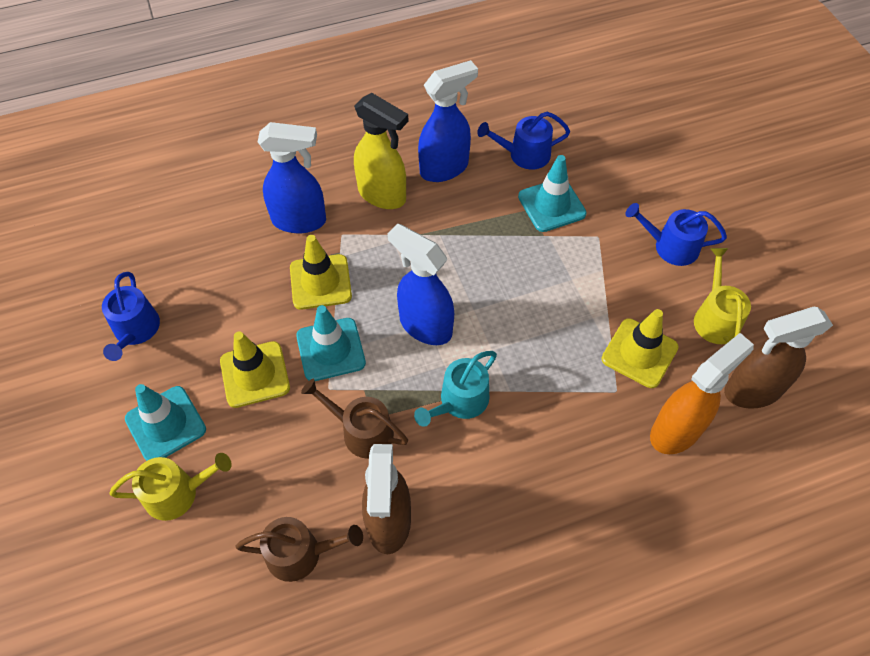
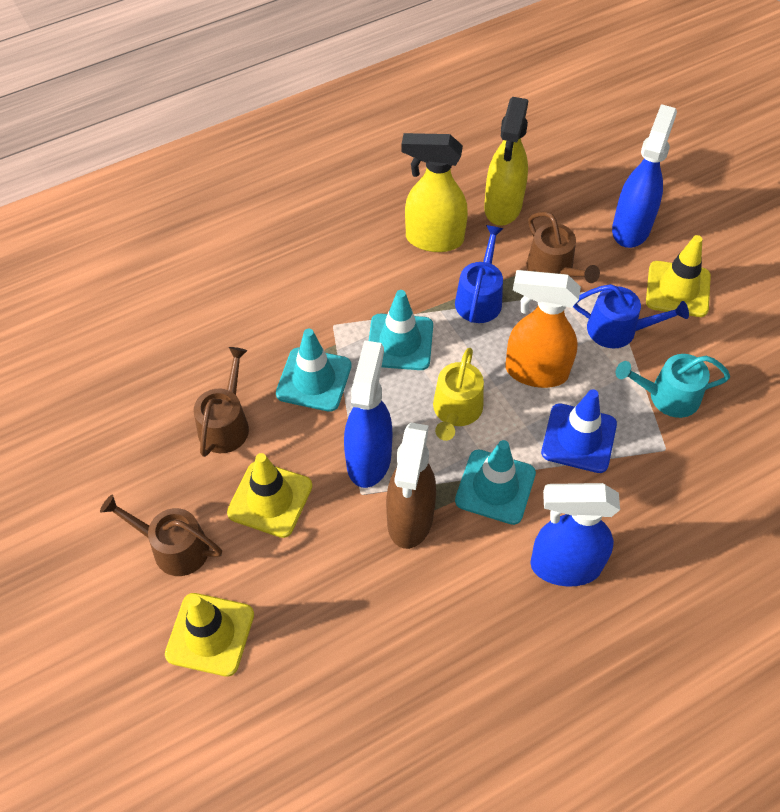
blue traffic cone: none = 0 -> [541,389,617,473] = 1
blue watering can: [102,272,160,361] [477,112,570,170] [625,203,727,266] = 3 -> [455,225,503,323] [573,284,689,349] = 2
brown spray bottle: [362,444,411,554] [724,307,833,409] = 2 -> [386,423,436,549] = 1
brown watering can: [235,517,363,582] [301,379,408,459] = 2 -> [100,495,222,576] [194,347,249,457] [527,212,600,283] = 3
yellow spray bottle: [354,93,409,209] = 1 -> [401,133,468,252] [484,97,528,226] = 2
yellow watering can: [110,453,232,521] [694,248,751,344] = 2 -> [433,348,484,441] = 1

